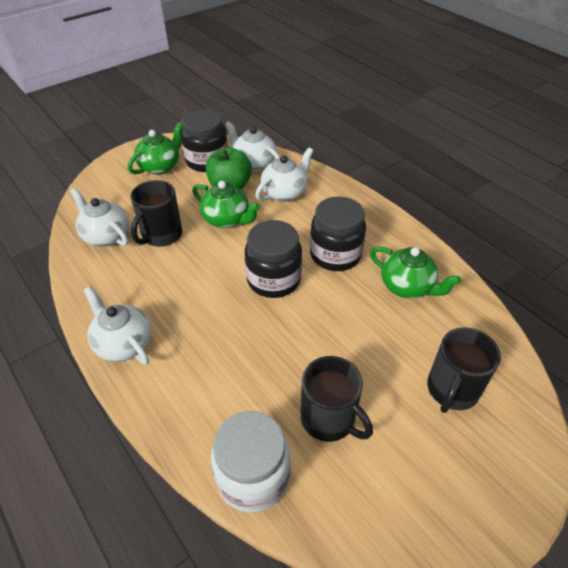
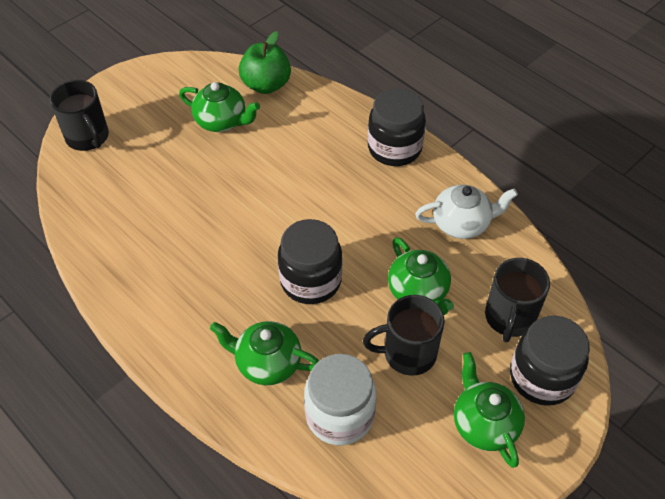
green teapot: [128,122,182,175] [192,181,260,228] [370,246,461,299] = 3 -> [179,82,260,132] [210,321,319,385] [388,237,454,315] [454,352,525,468] = 4
white teapot: [70,188,129,246] [84,286,152,365] [225,121,280,171] [255,147,314,202] = 4 -> [415,185,518,239] = 1

